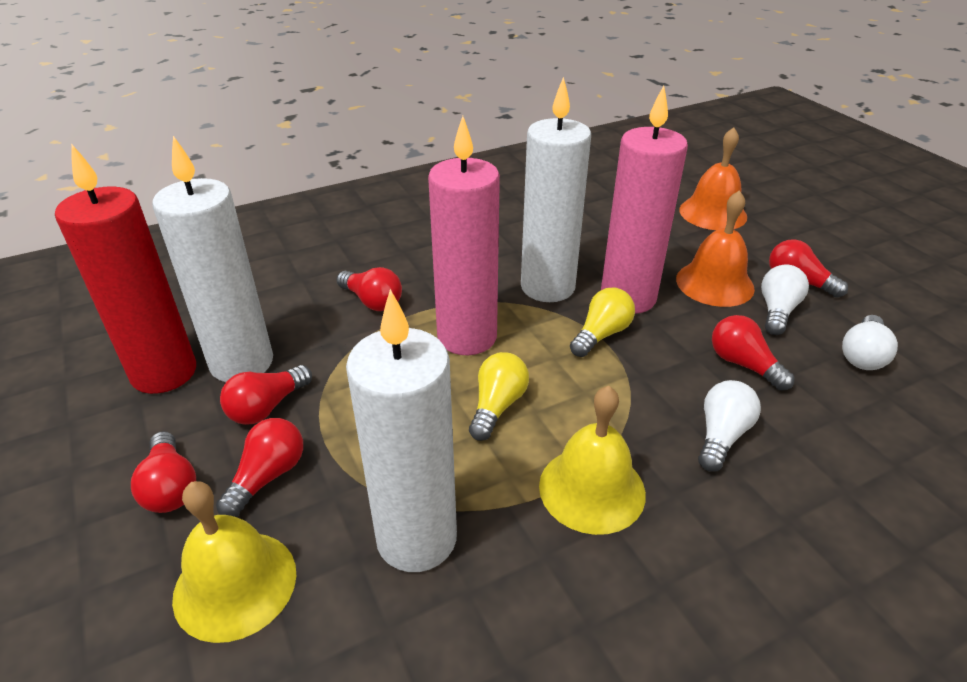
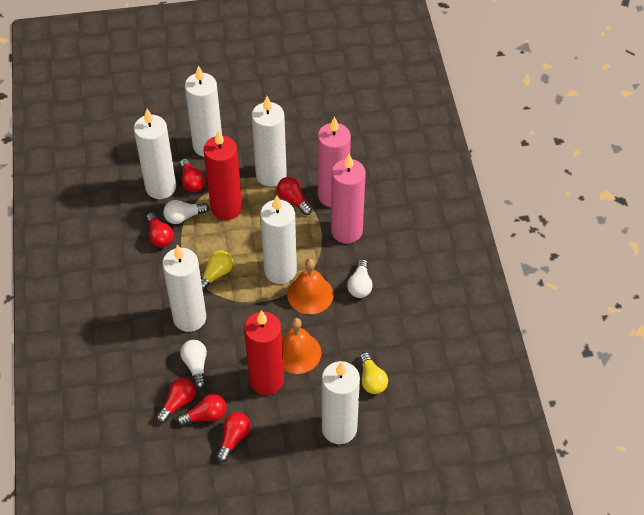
red candle: [55,144,196,394] = 1 -> [204,130,242,220] [244,310,284,395] = 2
white candle: [152,136,273,382] [346,289,457,572] [521,77,591,302] = 3 -> [134,109,176,199] [162,245,206,332] [185,65,222,157] [252,96,287,187] [260,195,297,284] [322,361,360,444] = 6
yellow bell: [172,481,296,643] [539,386,646,535] = 2 -> none = 0

